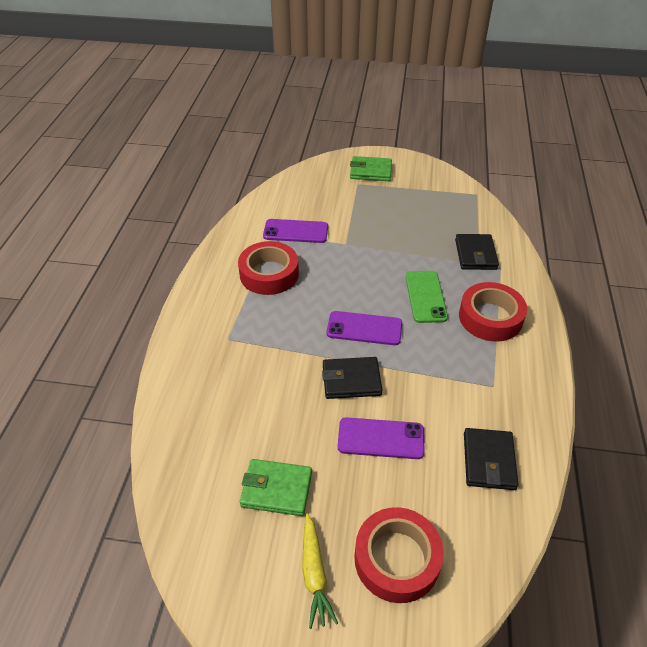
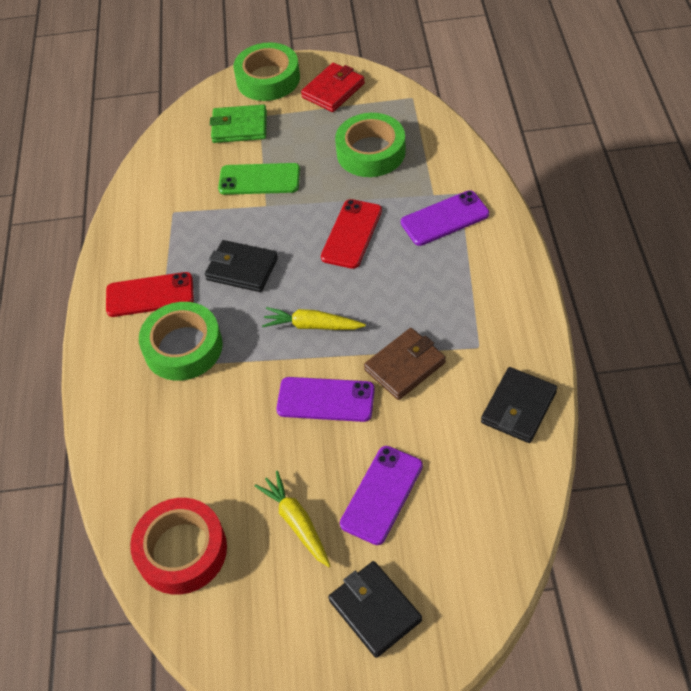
brown wallet: none = 0 -> [364,328,446,400] = 1
green tape: none = 0 -> [139,302,223,381] [233,42,300,101] [335,113,406,177] = 3
green wallet: [240,459,312,516] [350,156,392,181] = 2 -> [210,104,267,143] = 1
red phone: none = 0 -> [106,272,194,317] [321,199,382,269] = 2
red tape: [238,241,299,295] [354,507,444,603] [459,282,527,342] = 3 -> [130,498,227,595] = 1
red wallet: none = 0 -> [301,63,365,112] = 1
yellow carrot: [302,513,338,629] = 1 -> [254,471,330,567] [262,307,366,330] = 2

